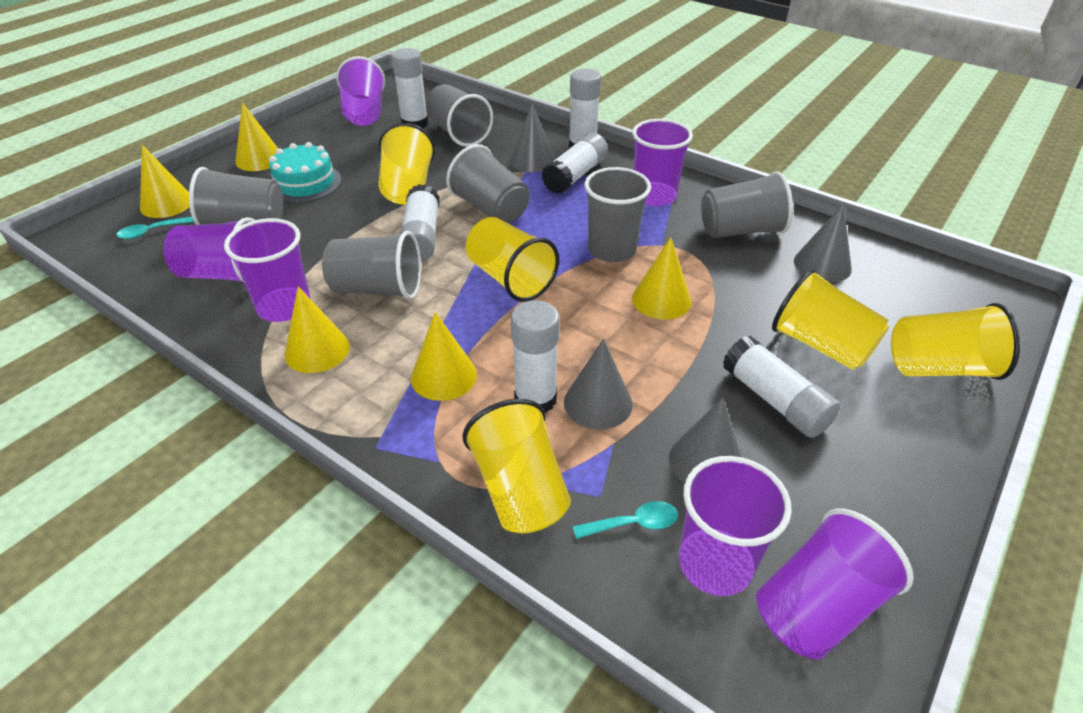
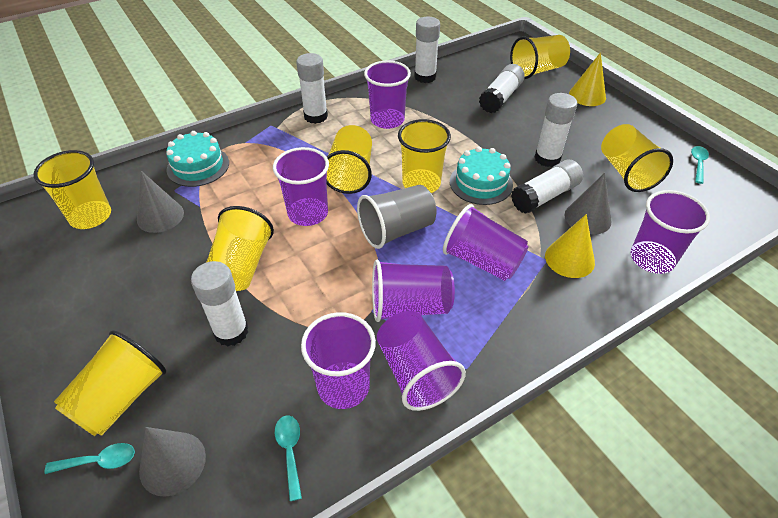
grey cone: [510,104,555,172] [564,339,633,430] [669,397,742,483] [794,203,852,283] = 4 -> [137,171,184,233] [139,427,206,497] [565,173,611,235] = 3
grey cup: [189,167,283,225] [322,231,421,300] [426,84,493,147] [446,144,530,224] [584,167,651,262] [701,171,793,238] = 6 -> [357,185,437,249] = 1
purple cup: [164,217,255,282] [224,218,311,322] [336,56,385,126] [632,119,693,206] [679,456,792,596] [756,508,914,660] = 6 -> [273,147,329,226] [301,312,376,409] [364,60,411,129] [372,260,455,322] [377,311,466,411] [443,204,529,281] [631,190,710,274] = 7
turquoise cake: [269,142,342,203] = 1 -> [166,131,229,187] [450,147,513,205] = 2
turquoise spoon: [116,217,193,239] [573,501,678,539] = 2 -> [44,443,135,474] [275,416,302,501] [691,146,709,184] = 3
yellow cone: [140,145,190,218] [235,103,278,171] [285,287,350,373] [411,312,477,401] [632,237,691,320] = 5 -> [545,214,595,278] [569,52,606,106] = 2
yellow cup: [378,123,435,205] [462,399,571,533] [466,217,559,302] [772,269,889,370] [891,303,1020,380] = 5 -> [33,150,111,229] [54,330,166,436] [206,206,274,291] [326,125,372,194] [398,119,451,193] [510,35,570,79] [601,124,673,192] = 7

